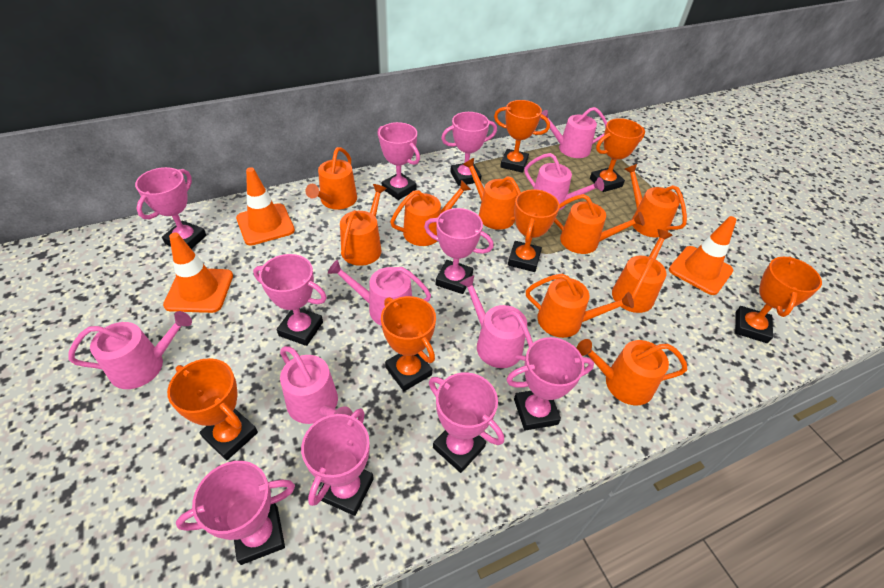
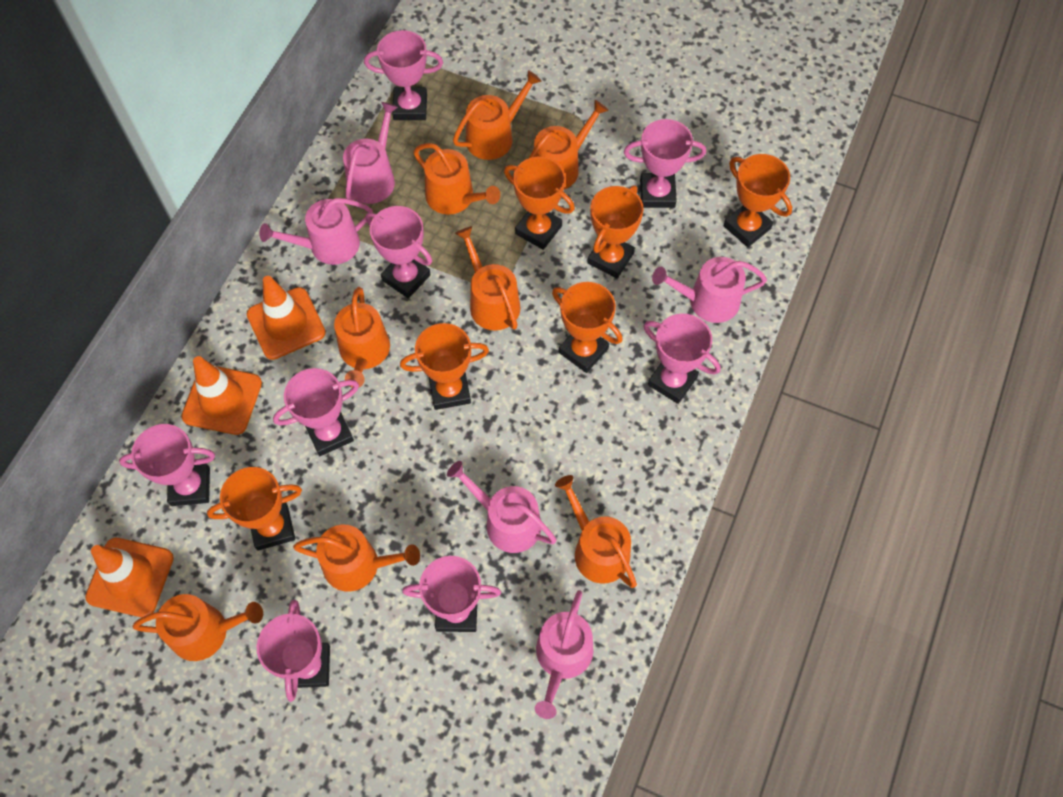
orange watering can: [306,147,357,209] [340,184,387,266] [390,180,471,246] [463,158,521,230] [526,274,634,338] [554,194,645,254] [576,339,688,405] [612,229,672,313] [624,164,687,237] = 9 -> [132,594,263,661] [293,525,420,591] [334,287,390,388] [413,143,500,215] [453,70,542,160] [455,226,520,330] [528,100,609,189] [555,475,637,588] = 8
pink trophy: [135,167,207,249] [176,461,295,565] [253,254,327,346] [301,408,374,516] [377,122,420,200] [424,208,494,294] [429,372,504,473] [441,112,497,186] [506,337,594,431] = 9 -> [119,424,215,506] [257,600,330,702] [273,368,359,456] [364,30,443,120] [366,206,432,298] [402,556,501,632] [624,119,706,208] [643,314,720,404] = 8
pink watering can: [68,311,192,389] [280,346,353,424] [328,260,431,326] [459,275,533,368] [524,153,604,210] [540,107,607,158] = 6 -> [259,198,373,265] [343,102,398,204] [447,461,557,553] [535,590,594,719] [652,257,767,323] = 5

